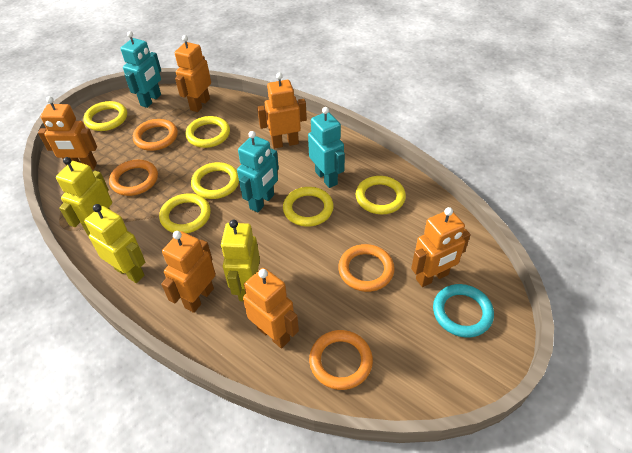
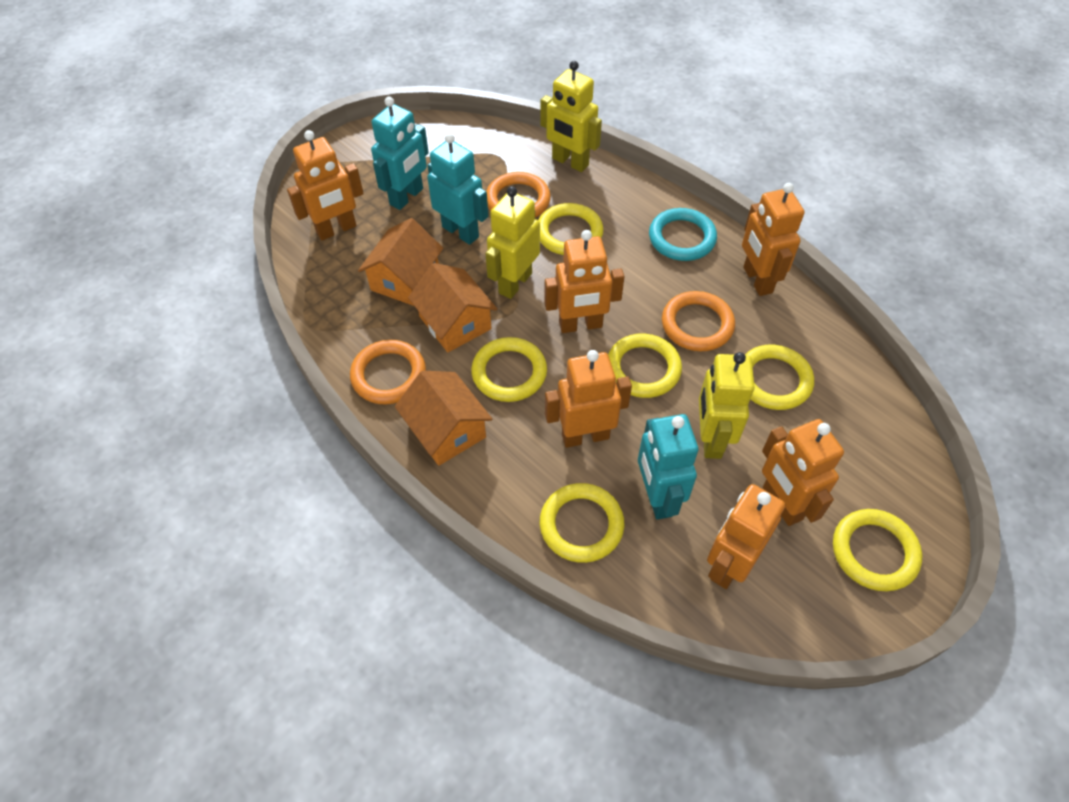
orange house: none = 0 -> [358,218,443,306] [395,371,492,466] [408,263,497,352] = 3
orange ring: [109,160,158,196] [133,119,178,151] [309,330,373,390] [338,244,395,292] = 4 -> [350,340,426,404] [486,172,551,218] [662,291,735,351] = 3

